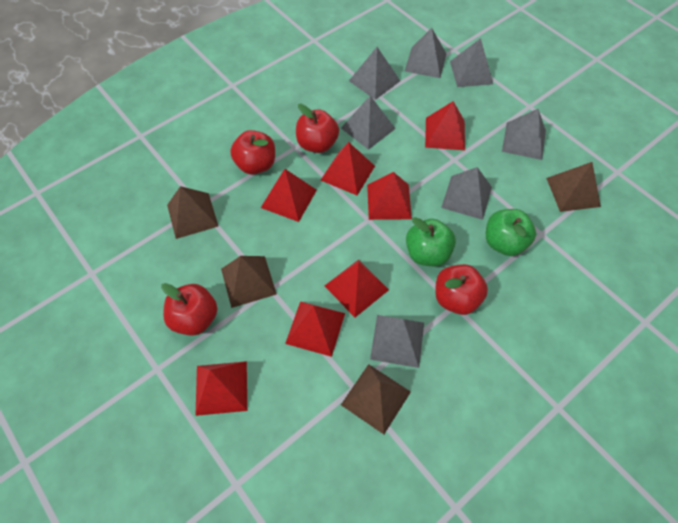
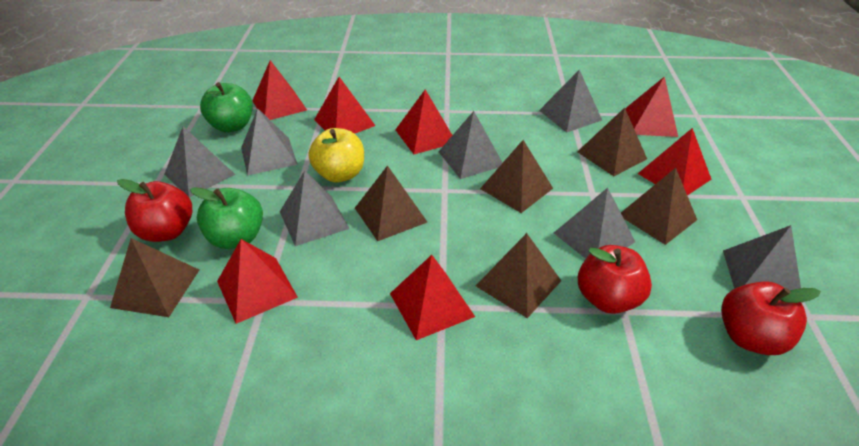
brown pyramid: [167,186,218,239] [221,256,277,308] [341,364,411,434] [546,162,601,212] = 4 -> [110,238,199,317] [355,165,427,241] [476,233,561,318] [480,140,553,213] [577,108,647,176] [621,168,697,245] = 6
red apple: [161,283,217,336] [230,130,275,174] [296,104,339,153] [435,264,488,315] = 4 -> [117,179,192,242] [578,245,652,314] [721,281,821,355] = 3
yellow apple: none = 0 -> [308,128,364,183] = 1

